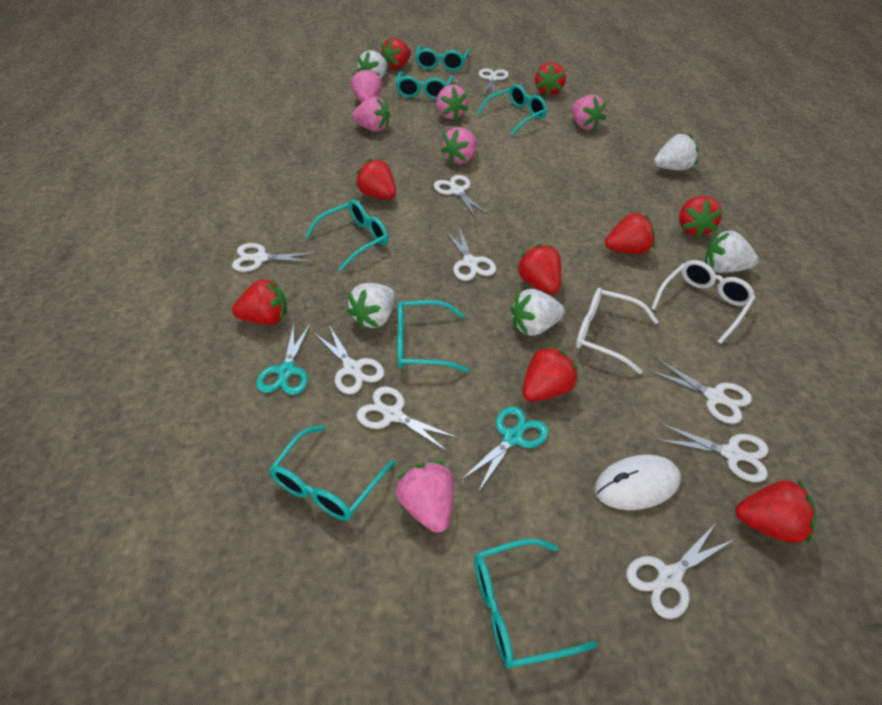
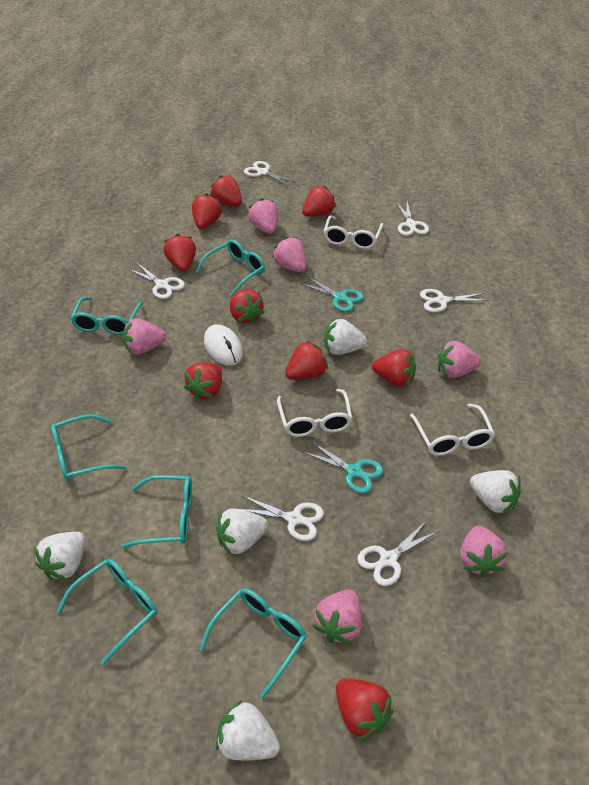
turquoise glasses: [270,425,395,520] [305,200,388,271] [395,72,454,99] [397,300,469,372] [415,45,469,71] [474,539,597,669] [477,84,547,135] = 7 -> [51,414,126,481] [57,559,157,665] [71,297,144,335] [122,475,192,548] [196,240,265,297] [199,588,307,698] = 6
white glasses: [576,288,659,374] [651,260,756,344] = 2 -> [277,389,353,437] [323,215,384,249] [410,404,495,456] = 3
white scissors: [232,243,318,272] [313,325,384,394] [356,387,458,452] [434,175,489,218] [445,226,496,281] [479,68,509,95] [626,524,735,619] [647,358,752,424] [656,423,768,482] = 9 -> [128,263,185,299] [240,495,324,541] [244,161,295,187] [357,520,439,586] [396,202,429,236] [420,289,489,312] = 6

